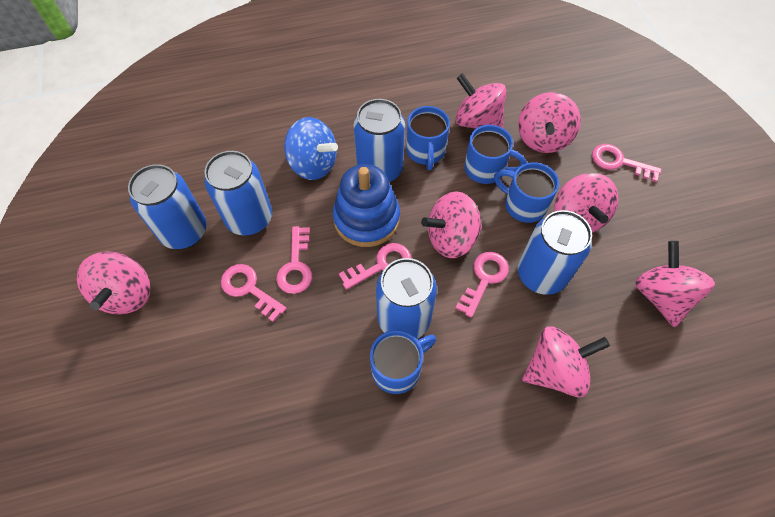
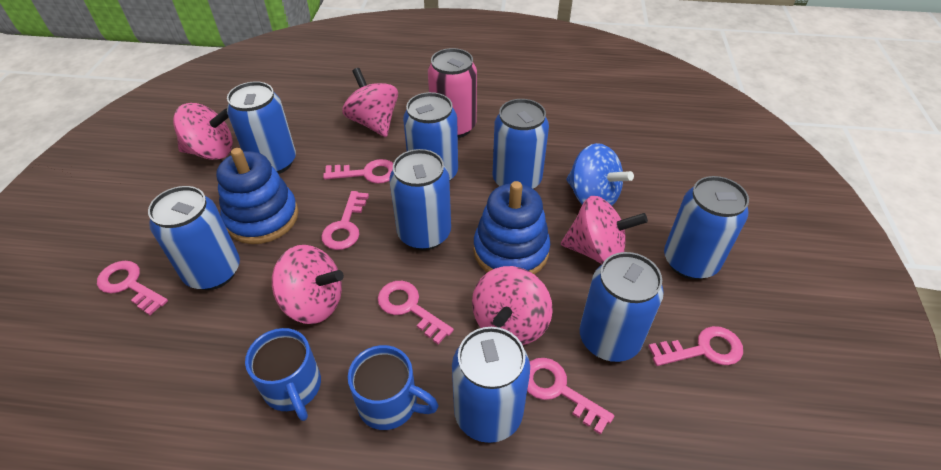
blue can: [128,164,207,249] [204,151,272,236] [354,99,405,182] [376,258,437,339] [518,210,592,295] = 5 -> [148,186,240,290] [227,81,296,174] [389,149,451,250] [403,92,458,181] [452,327,530,443] [493,99,549,189] [580,252,664,362] [664,176,749,280] = 8
blue mug: [370,330,436,394] [406,106,450,170] [464,125,527,184] [494,162,559,223] = 4 -> [245,328,321,421] [348,345,438,430] = 2
blue stacking toy: [333,164,400,247] = 1 -> [216,148,299,244] [473,181,550,275] = 2
pink can: none = 0 -> [428,48,477,138] = 1
pink key: [221,264,287,322] [276,226,312,294] [339,243,411,290] [455,252,509,318] [592,144,662,182] = 5 -> [97,261,168,315] [321,191,369,250] [323,159,393,184] [378,281,454,344] [527,358,614,435] [648,326,743,366] = 6
pink spinning top: [77,251,150,314] [421,191,482,258] [456,73,506,129] [518,92,581,153] [522,327,610,397] [554,173,618,233] [635,241,715,327] = 7 -> [173,103,233,160] [272,245,344,324] [342,68,398,137] [472,266,553,345] [561,196,648,264] = 5

